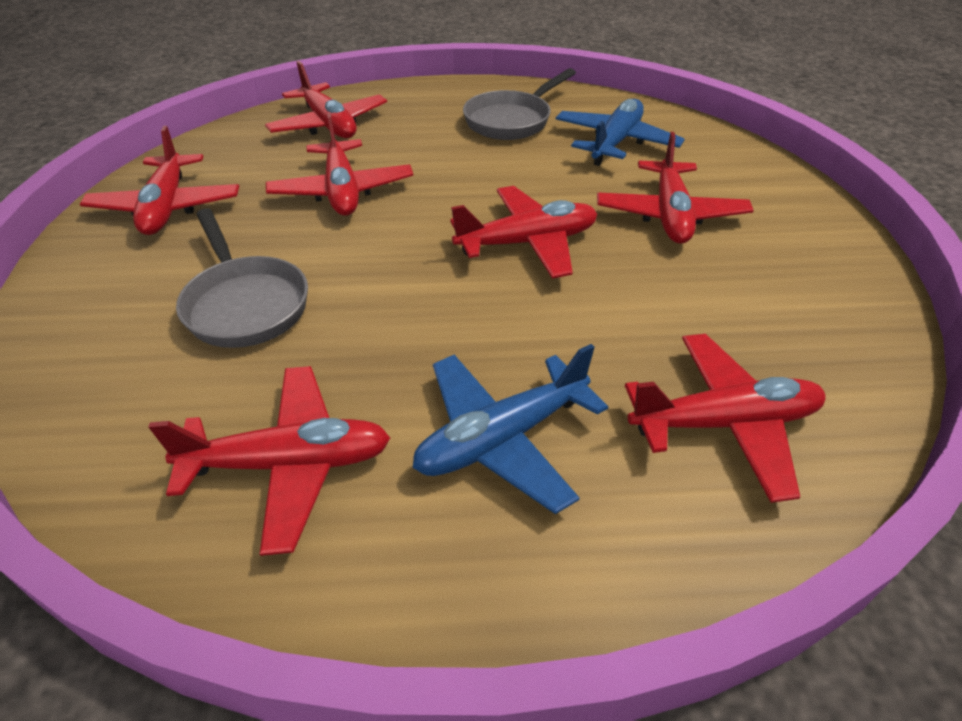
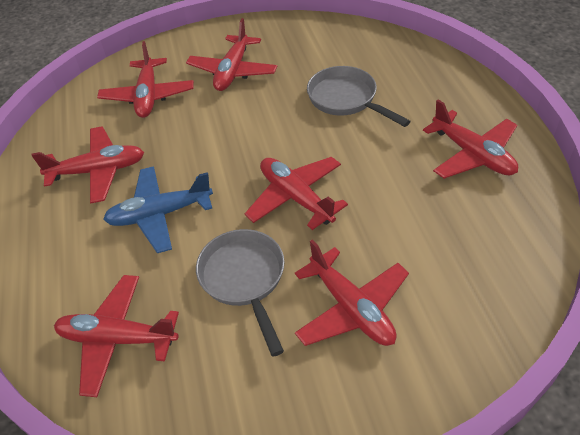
blue plane: [412,344,608,514] [556,99,685,166] = 2 -> [103,166,213,253] = 1

